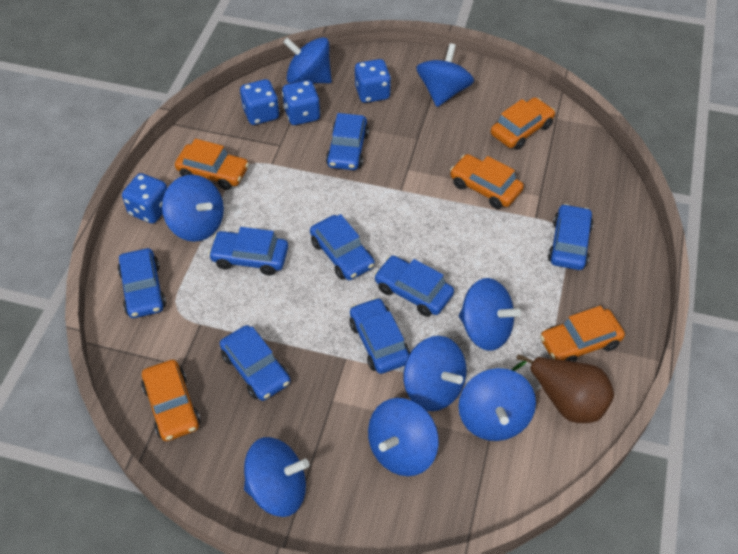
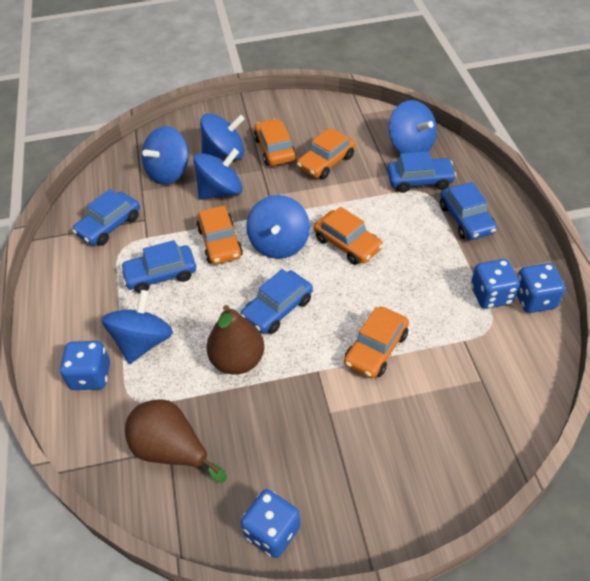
blue car: [117,248,166,318] [208,227,288,275] [220,325,290,401] [310,214,375,280] [326,113,369,170] [350,298,410,374] [374,255,454,317] [548,204,594,270] = 8 -> [72,189,140,246] [120,240,196,293] [241,269,313,334] [387,151,456,193] [440,182,497,240] = 5
blue spinning top: [162,175,224,242] [244,437,309,517] [283,37,332,84] [368,398,439,476] [403,336,466,411] [416,43,474,107] [459,278,521,351] [459,368,536,441] = 8 -> [102,290,173,364] [142,126,189,185] [193,148,243,199] [200,113,245,160] [246,195,310,259] [389,100,437,153] = 6
brown pear: [512,354,614,423] = 1 -> [125,399,226,483] [206,305,264,375] = 2

